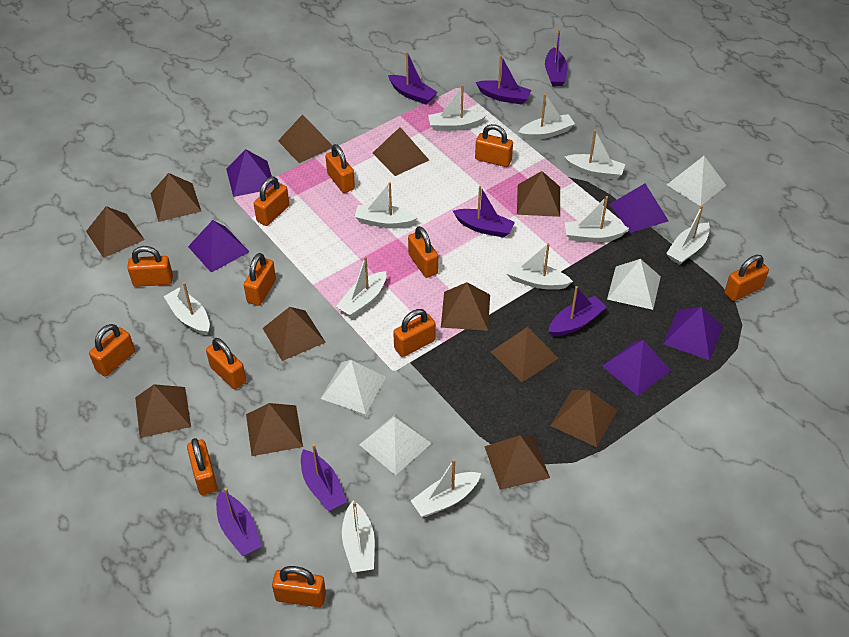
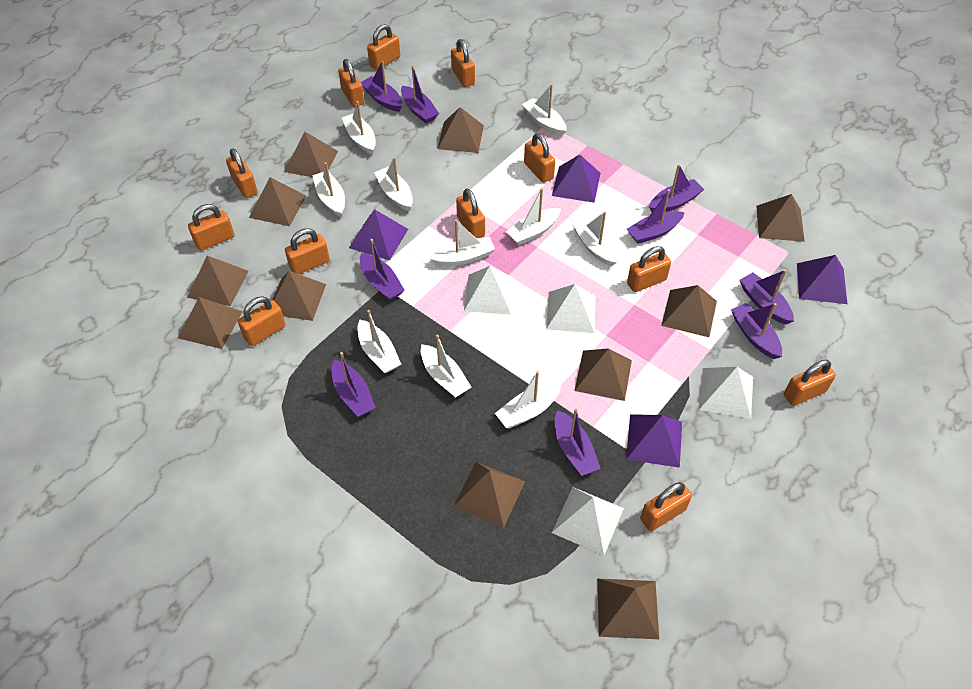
brown pyramid: [86,206,145,258] [135,384,191,438] [150,173,201,222] [246,403,303,456] [262,307,326,361] [278,114,333,163] [373,127,429,176] [441,282,490,331] [484,435,550,490] [491,327,559,382] [517,171,560,217] [550,390,618,447] = 12 -> [178,297,243,349] [187,256,248,306] [249,177,306,226] [273,271,326,321] [284,132,338,177] [438,107,484,153] [453,462,525,528] [574,348,632,401] [597,579,659,639] [661,285,717,337] [756,194,805,242] = 11
purple boat: [216,488,262,556] [301,444,347,511] [388,52,438,105] [453,186,515,238] [476,55,532,105] [545,30,567,86] [548,286,606,336] = 7 -> [332,352,376,417] [360,239,405,300] [361,61,402,112] [401,65,439,123] [555,408,601,476] [627,189,685,244] [649,164,704,212] [731,303,782,359] [740,270,794,324] = 9
purple pyramid: [188,220,249,273] [226,149,274,197] [602,340,671,396] [610,183,668,233] [663,306,723,360] = 5 -> [349,209,408,260] [552,155,601,203] [626,414,682,468] [797,255,847,304] = 4
white boat: [164,282,210,335] [336,256,386,317] [342,501,375,573] [355,182,418,228] [411,459,481,517] [428,85,486,131] [506,243,573,290] [518,94,575,140] [565,130,625,180] [565,196,629,242] [666,205,710,265] = 11 -> [312,162,345,217] [342,101,376,155] [357,310,401,374] [374,157,413,211] [421,335,471,398] [430,219,495,266] [495,371,561,429] [506,188,561,245] [522,84,566,136] [572,212,617,266] = 10

